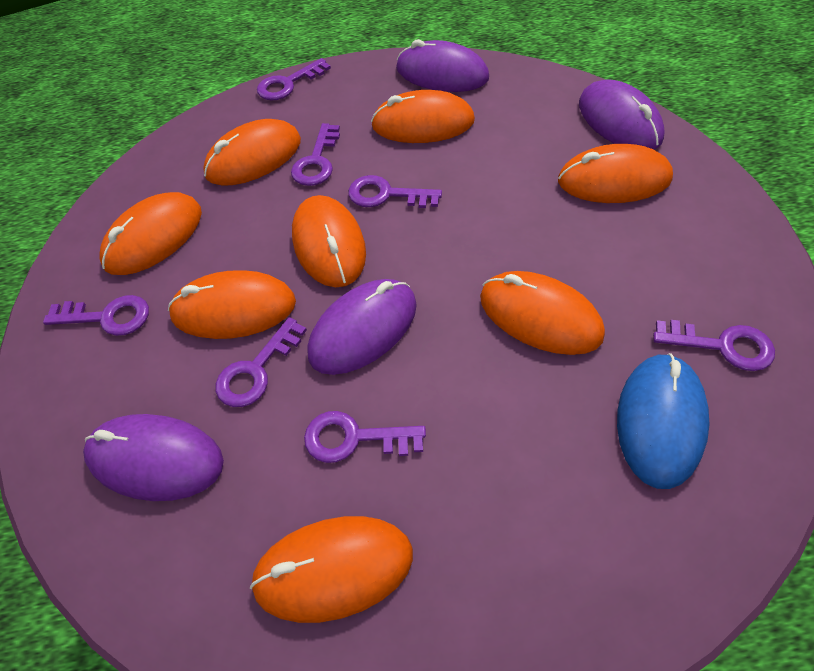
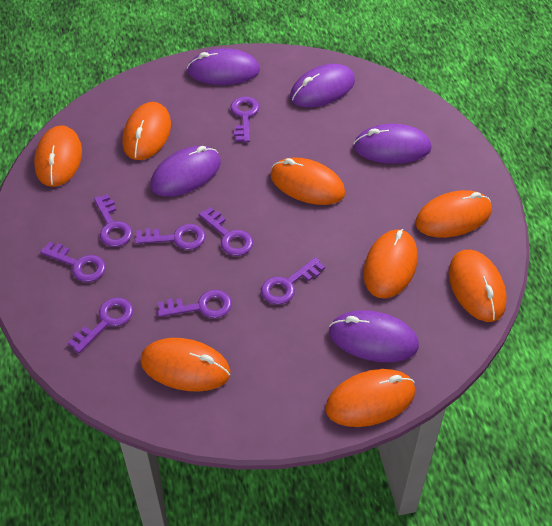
blue mouse: [617,353,710,489] = 1 -> none = 0
purple key: [43,295,149,336] [216,317,307,407] [257,58,331,100] [291,123,340,186] [304,411,426,463] [348,175,442,208] [653,320,775,371] = 7 -> [40,242,106,282] [68,297,133,353] [94,194,132,247] [135,224,206,250] [157,290,232,318] [199,207,253,256] [231,96,259,142] [261,257,325,305] = 8
purple mouse: [83,414,224,501] [307,279,417,375] [396,39,489,92] [579,80,665,150] = 4 -> [151,146,221,197] [187,48,260,85] [290,64,355,108] [329,310,419,362] [353,124,431,164] = 5

